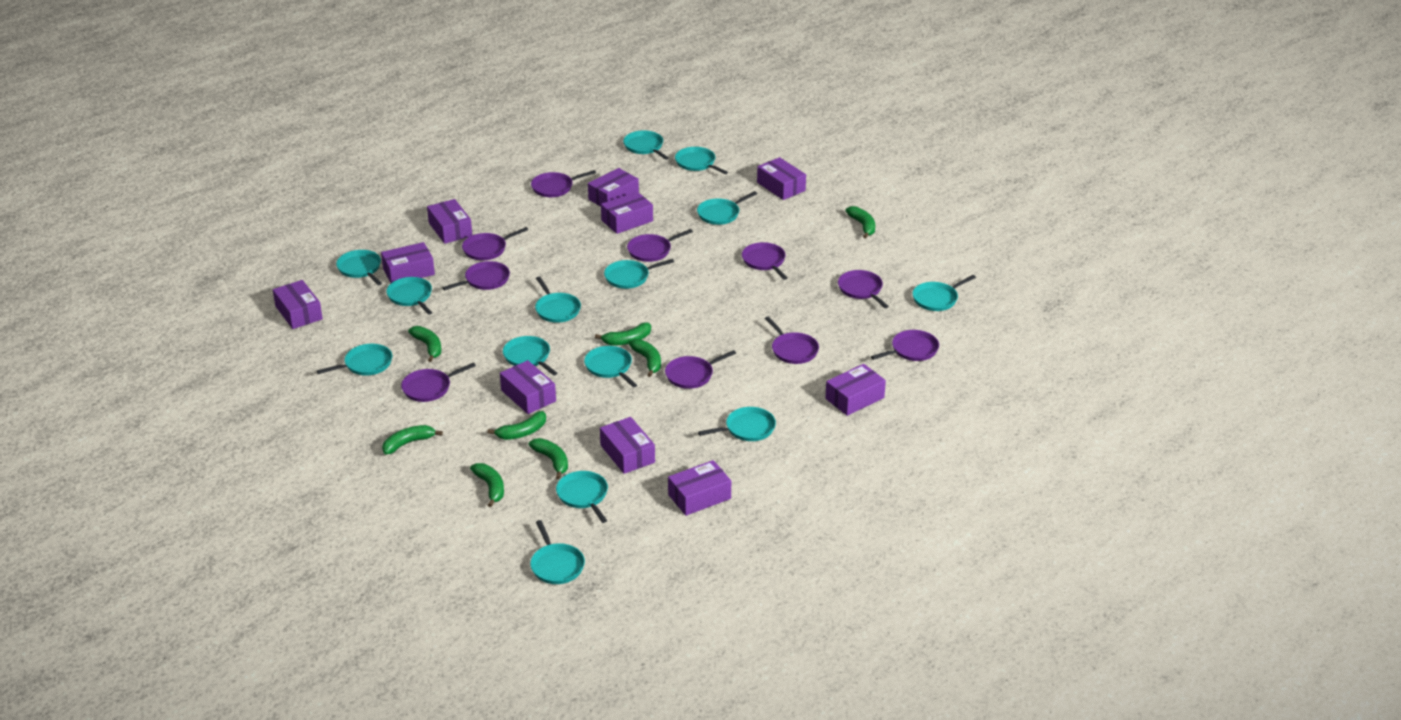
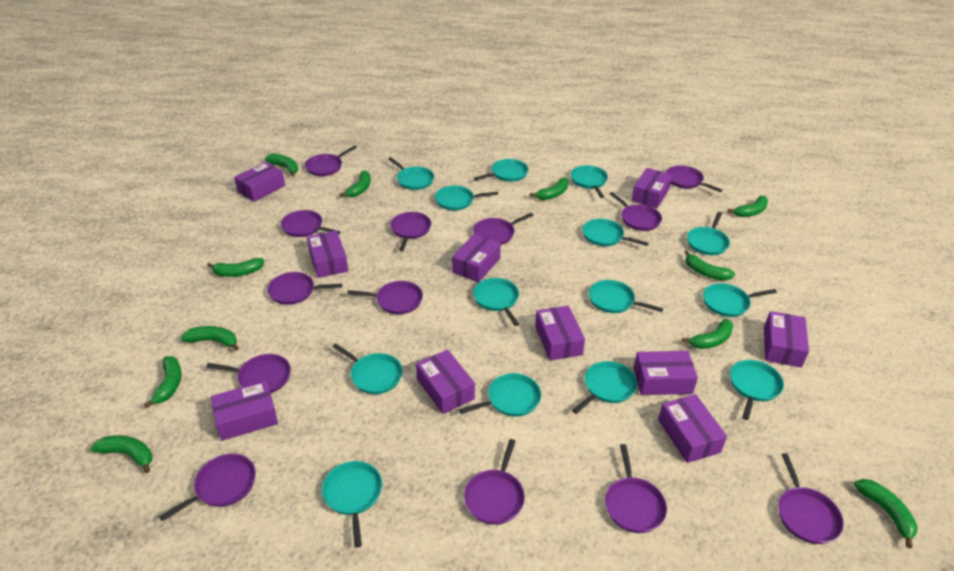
green banana: [382,425,443,454] [408,326,441,362] [470,463,504,507] [488,411,546,440] [529,438,568,479] [595,323,651,346] [629,339,661,377] [845,206,875,238] = 8 -> [91,435,152,474] [144,356,182,408] [181,326,239,351] [207,258,264,277] [265,154,298,176] [340,170,371,197] [530,177,569,200] [682,319,733,349] [685,250,735,280] [727,196,768,217] [854,479,918,548] = 11
purple pan: [401,363,476,402] [442,261,510,290] [462,227,528,260] [531,170,596,197] [627,229,693,262] [665,350,736,389] [742,242,787,280] [765,316,819,364] [838,270,889,308] [871,330,939,361] = 10 -> [159,454,256,521] [206,354,291,393] [267,272,342,305] [281,210,341,237] [305,146,357,176] [347,281,423,314] [390,212,431,251] [464,439,525,525] [473,213,534,245] [605,444,667,533] [610,192,662,231] [666,165,723,192] [778,453,844,544] = 13

